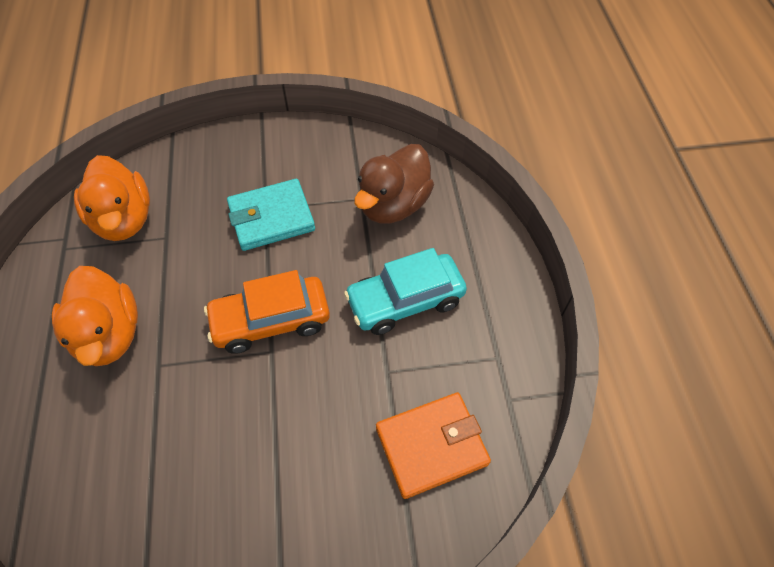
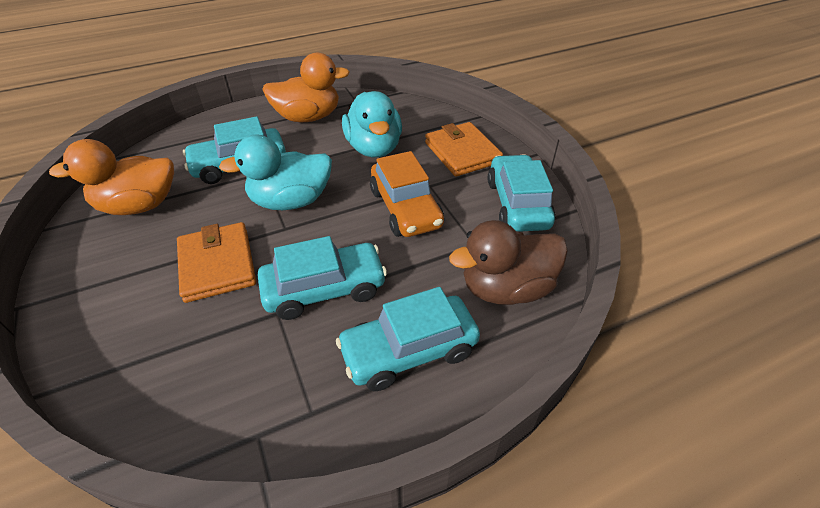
orange wallet: [376,392,491,499] = 1 -> [177,222,256,303] [425,122,503,177] = 2
turquoise car: [344,248,467,335] = 1 -> [183,116,286,184] [258,236,387,320] [336,287,480,391] [488,154,555,232] = 4
turquoise duck: none = 0 -> [219,134,332,210] [342,91,402,157] = 2
turquoise wallet: [227,179,315,251] = 1 -> none = 0

